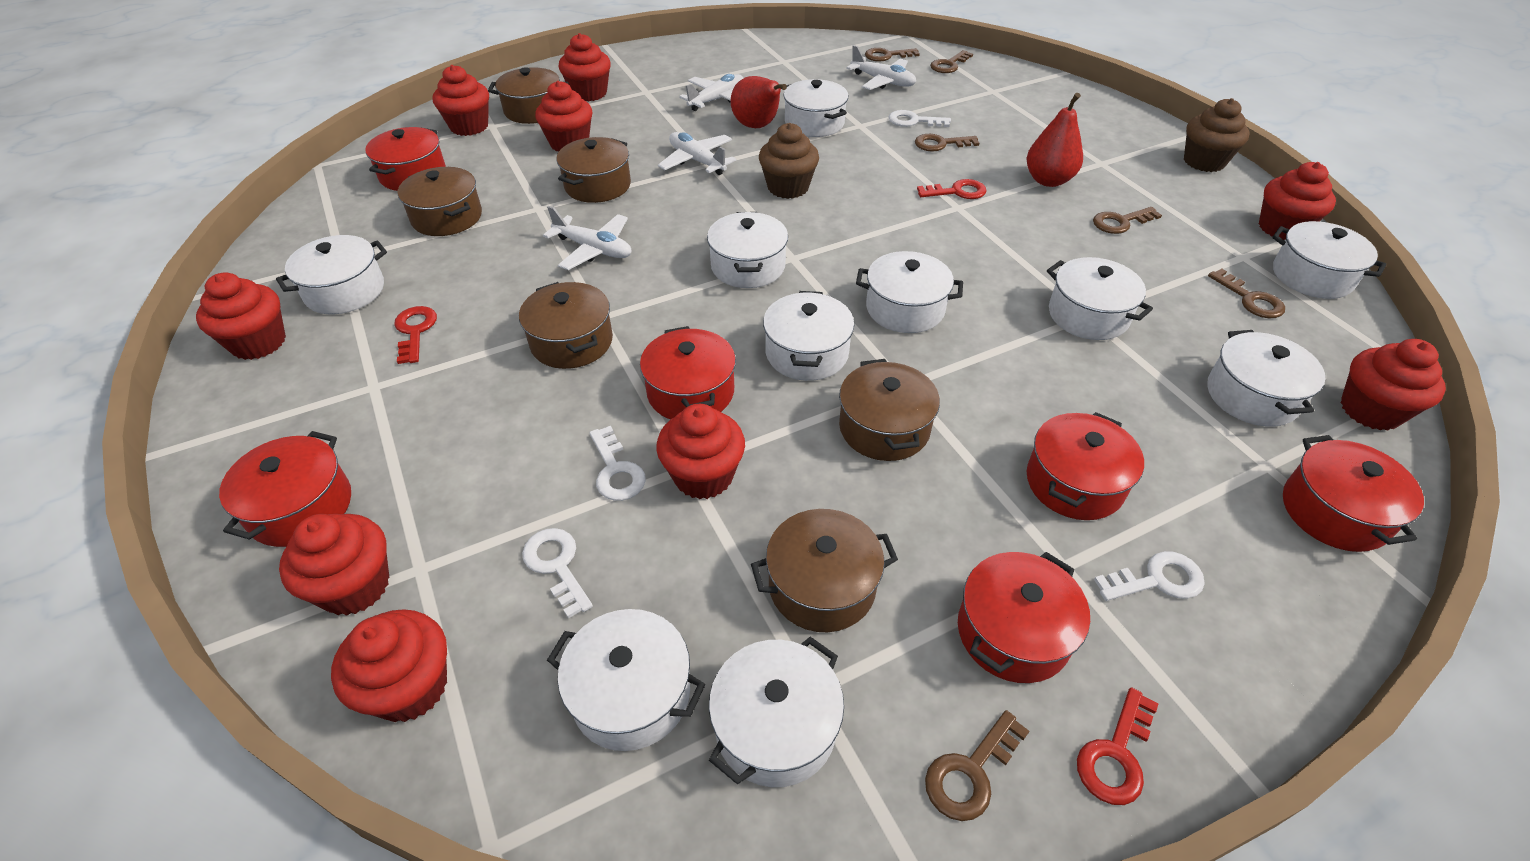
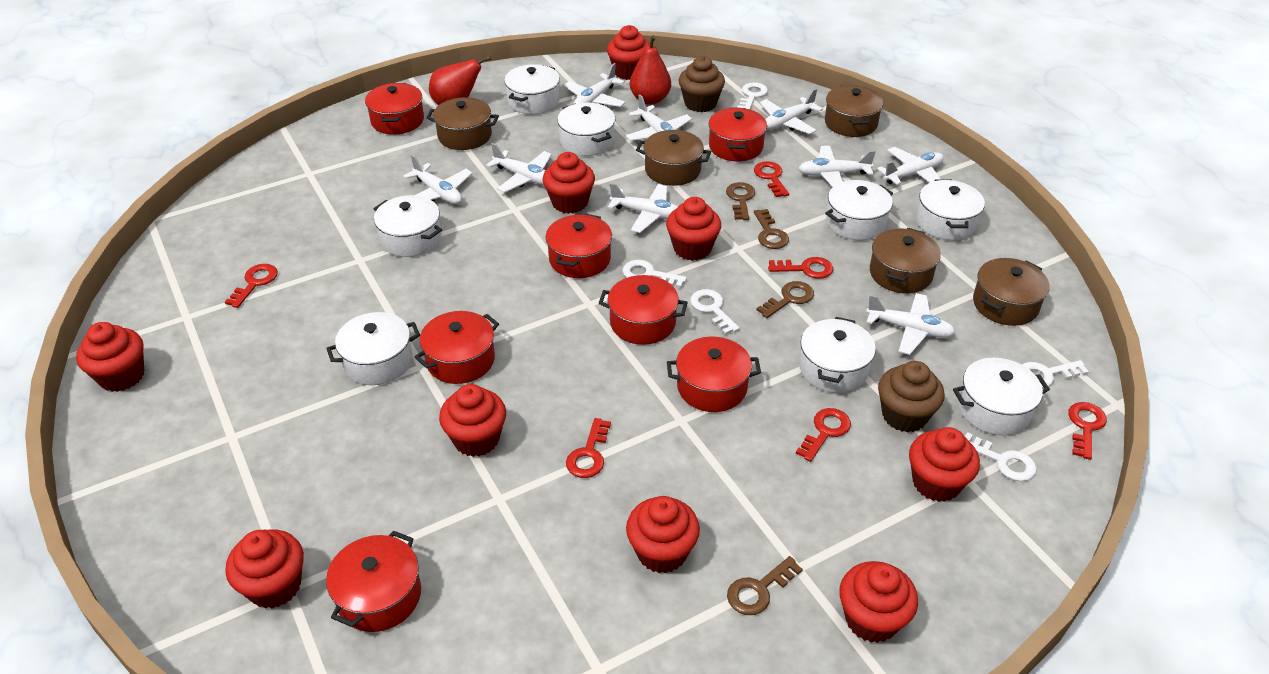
brown key: [865,48,920,62] [915,134,979,151] [925,710,1029,821] [930,50,973,73] [1093,207,1162,234] [1208,269,1285,318] = 6 -> [726,182,755,220] [727,556,803,615] [754,209,789,249] [757,281,814,318] = 4
brown pot: [398,167,482,236] [488,67,569,124] [519,282,613,369] [557,137,631,203] [751,509,898,632] [839,359,940,461] = 6 -> [426,97,499,150] [636,130,711,186] [825,85,884,137] [870,228,941,293] [973,258,1050,326] = 5
red key: [394,306,437,364] [917,179,987,199] [1077,687,1158,805] = 3 -> [225,264,278,308] [566,418,611,478] [754,161,789,197] [768,257,833,279] [796,408,851,462] [1068,402,1107,460] = 6
red pot: [219,431,351,547] [365,127,446,191] [640,326,736,419] [958,552,1090,683] [1027,412,1144,520] [1283,435,1424,552] = 6 -> [326,530,421,632] [365,83,424,135] [415,311,499,384] [546,213,612,278] [599,275,688,345] [667,337,761,412] [708,107,767,161] = 7
white key: [522,528,593,618] [590,426,646,501] [888,110,951,127] [1094,551,1205,601] = 4 -> [623,260,687,288] [690,289,740,334] [737,82,768,109] [965,432,1037,481] [1022,360,1089,388] = 5
white plane: [543,206,631,270] [658,132,736,175] [679,74,743,111] [846,45,916,90] = 4 -> [403,154,473,204] [486,143,552,193] [564,63,626,107] [607,183,678,233] [626,95,692,141] [760,89,823,134] [798,146,876,187] [866,293,955,355] [877,147,943,185] = 9
white pot: [276,235,387,314] [547,609,705,751] [707,212,788,288] [709,637,844,787] [763,291,854,381] [784,79,848,137] [856,251,963,333] [1047,257,1153,340] [1207,330,1325,427] [1272,221,1386,299] = 10 -> [326,312,420,385] [374,195,442,257] [504,64,560,114] [557,103,615,156] [799,317,876,393] [825,180,893,240] [916,179,985,240] [953,358,1050,435] = 8

